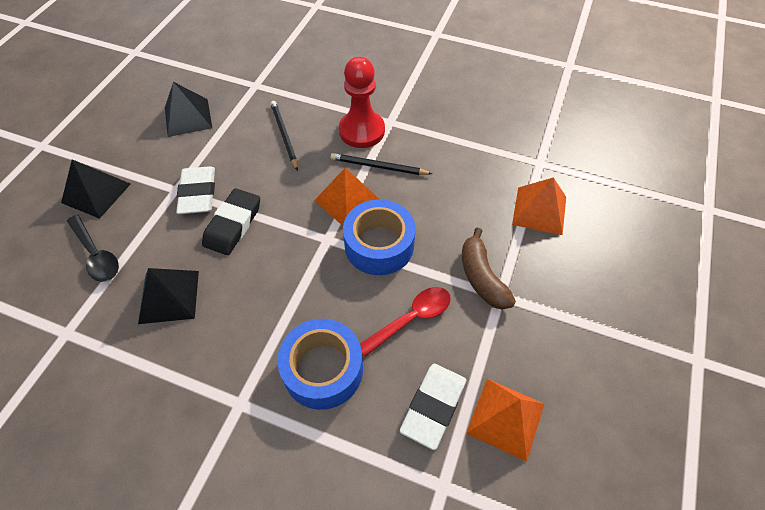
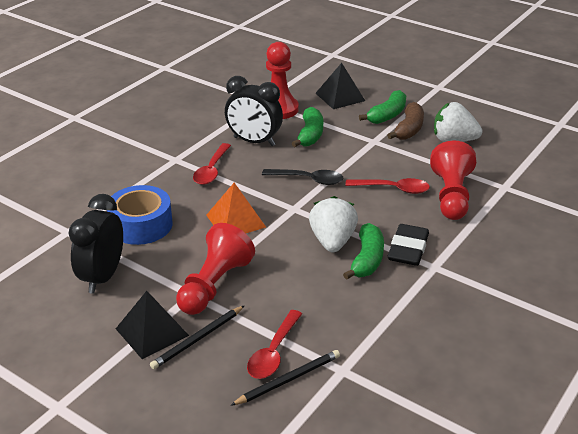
black clock: none = 0 -> [68,194,123,294] [225,76,283,146] = 2
black pyramid: [61,160,130,219] [138,268,199,324] [165,82,212,137] = 3 -> [116,291,189,359] [315,63,365,109] = 2
blue tape: [277,319,363,410] [343,199,415,275] = 2 -> [107,185,173,245] = 1
green banana: none = 0 -> [292,107,323,147] [343,223,384,280] [359,90,406,124] = 3
orange pyramid: [314,168,379,226] [466,379,545,462] [512,177,566,235] = 3 -> [206,183,266,233] = 1
red pawn: [339,57,385,148] = 1 -> [176,223,255,315] [266,42,299,119] [430,141,476,220] = 3
red spoon: [360,287,451,356] = 1 -> [193,143,231,185] [247,310,302,379] [345,178,430,194] = 3
white eraser: [176,166,215,214] [400,364,466,450] = 2 -> none = 0
white strawberry: none = 0 -> [309,196,358,252] [434,102,482,142] = 2

